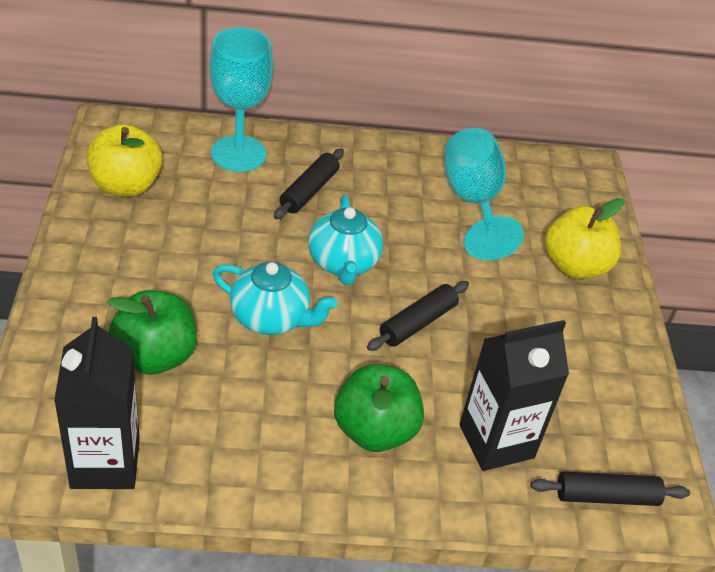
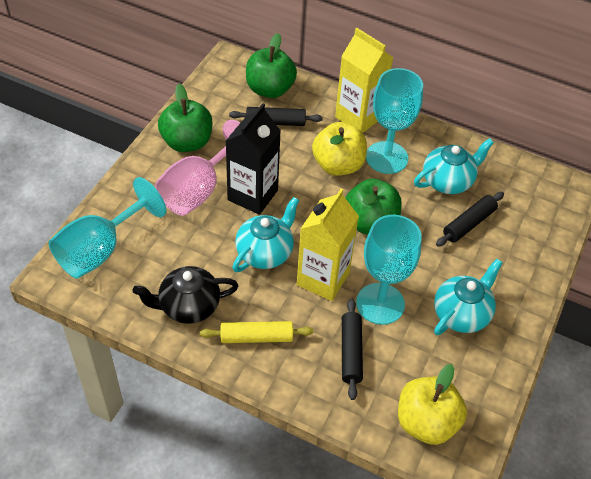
black carton: [54,317,140,489] [459,320,569,471] = 2 -> [226,103,281,215] = 1
black teapot: none = 0 -> [132,266,238,324] = 1
green apple: [107,290,197,375] [334,364,424,452] = 2 -> [158,84,212,152] [246,33,297,98] [346,178,402,235] = 3
pink goblet: none = 0 -> [155,120,240,216] = 1
turquoise goblet: [209,27,273,172] [444,128,524,261] = 2 -> [48,177,166,279] [356,215,422,325] [366,68,423,174] = 3
turquoise teapot: [213,262,337,335] [308,195,383,285] = 2 -> [232,197,299,272] [414,138,494,194] [434,259,503,335] = 3
yellow carton: none = 0 -> [297,188,359,301] [335,28,394,133] = 2
yellow rolling pin: none = 0 -> [200,321,313,343] = 1

